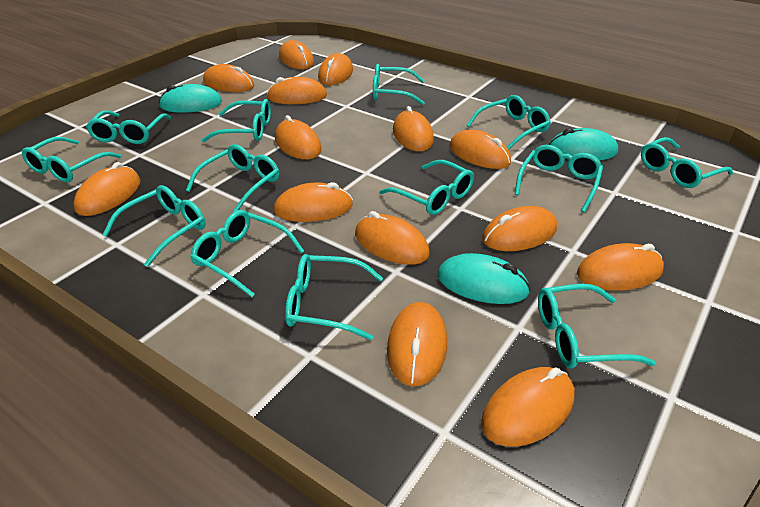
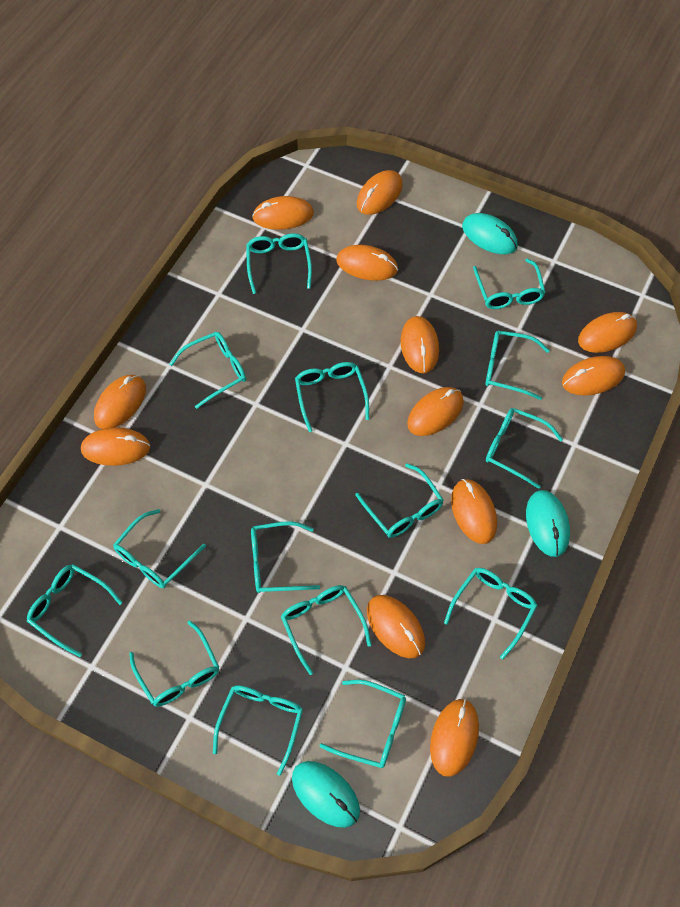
orange mouse: [73,162,141,216] [203,64,254,92] [267,77,327,104] [273,182,353,222] [275,115,322,159] [279,40,314,69] [318,53,353,85] [355,211,430,265] [387,302,447,386] [393,106,434,151] [450,130,511,169] [481,367,575,447] [482,206,557,251] [577,243,664,291] = 14 -> [81,427,150,466] [94,375,146,429] [252,196,314,230] [336,245,398,281] [357,170,403,215] [367,595,425,658] [401,316,439,373] [407,387,464,436] [430,699,479,777] [451,479,497,544] [562,356,625,396] [578,312,637,353] = 12
turquoise glasses: [22,137,121,183] [86,110,171,144] [103,185,205,267] [186,144,279,212] [190,210,304,297] [202,99,271,142] [285,254,383,340] [373,64,425,105] [379,160,474,215] [467,95,551,150] [515,145,603,212] [538,284,656,369] [641,137,733,188] = 13 -> [27,564,123,657] [113,509,206,588] [129,620,219,707] [169,332,246,409] [213,685,303,776] [246,233,312,294] [251,521,320,593] [281,585,372,675] [295,362,369,432] [319,680,406,768] [355,464,444,538] [444,568,537,660] [473,259,546,309] [485,331,550,400] [486,408,563,489] = 15

